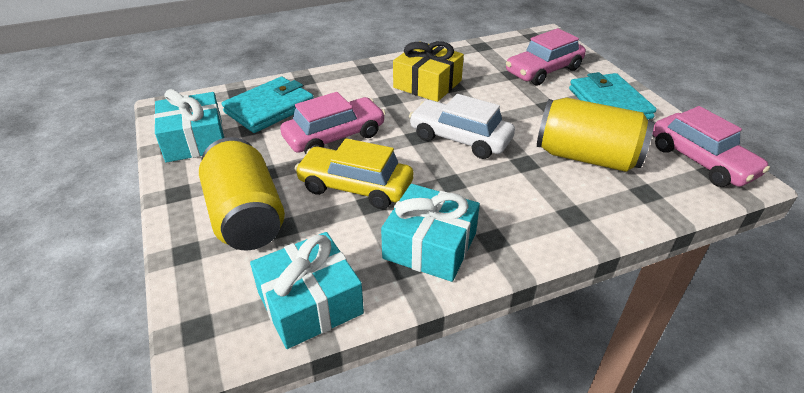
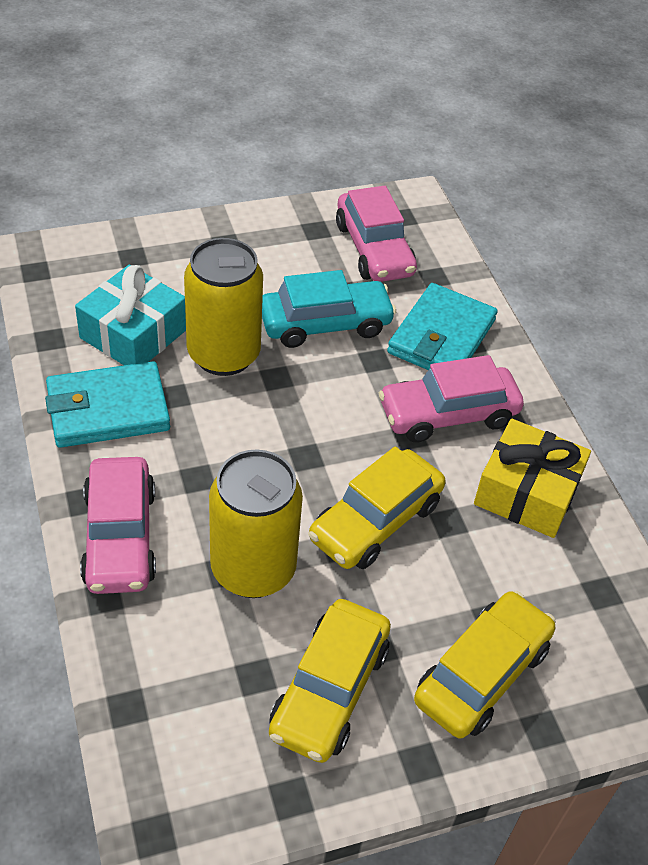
turquoise car: none = 0 -> [262,270,396,348] = 1
turquoise gift: [154,89,225,162] [250,232,364,349] [381,184,480,282] = 3 -> [75,265,186,365] = 1
white car: [409,94,515,159] = 1 -> none = 0
yellow car: [295,138,413,209] = 1 -> [269,599,391,763] [308,446,446,569] [414,591,556,739] = 3

